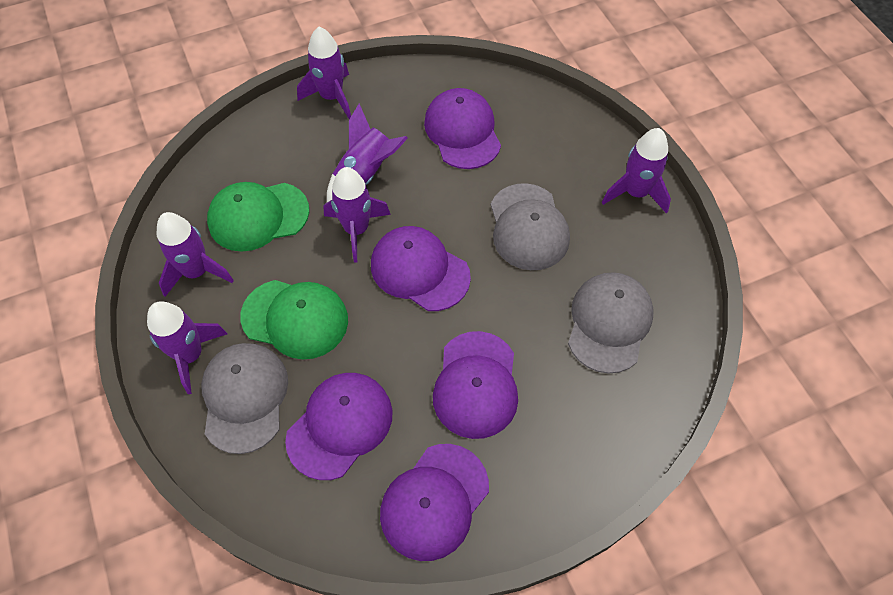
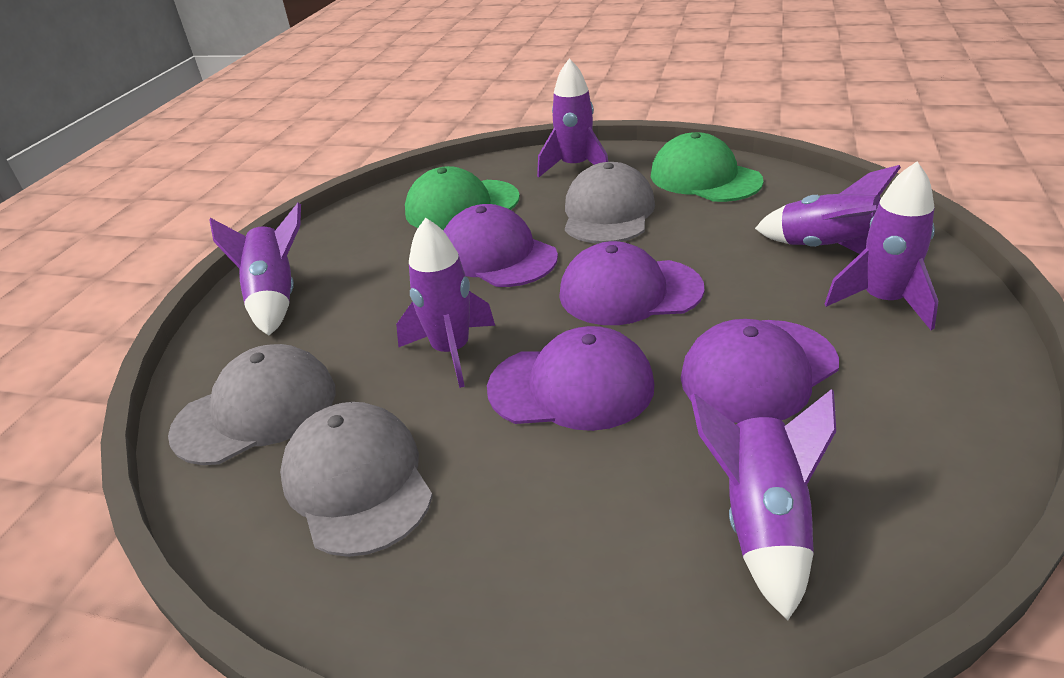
purple cap: [285,373,393,480] [371,226,471,311] [380,444,489,561] [424,88,501,169] [433,331,518,439] = 5 -> [444,204,558,287] [487,326,654,431] [559,241,704,325] [681,319,839,423] = 4

